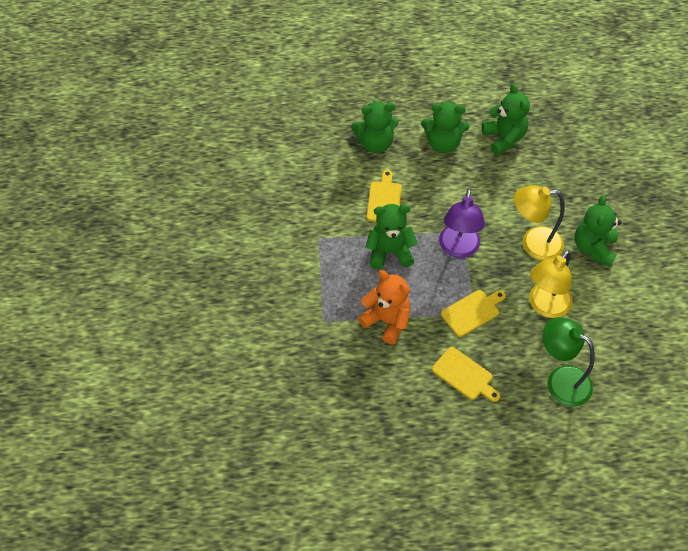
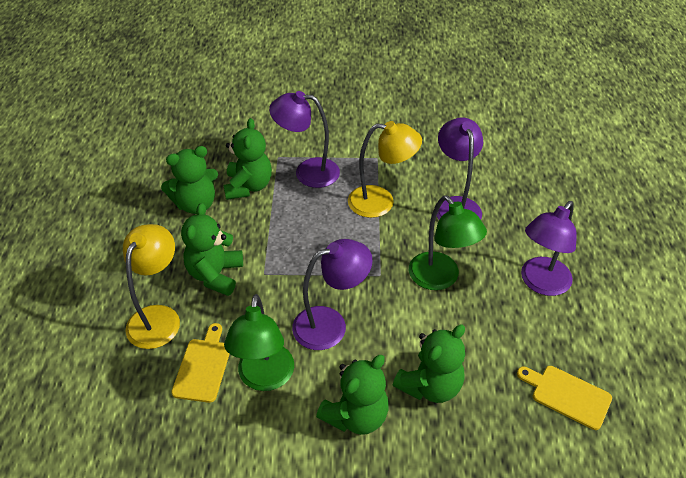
green lamp: [543,317,595,406] = 1 -> [224,294,294,391] [409,196,487,290] = 2
orange teddy bear: [358,270,411,344] = 1 -> none = 0
purple lamp: [439,189,485,258] = 1 -> [269,91,340,188] [292,239,373,350] [437,118,483,219] [521,201,577,296] = 4
yellow cutting board: [367,170,402,222] [432,347,500,402] [441,290,506,337] = 3 -> [171,323,230,403] [517,366,612,430] = 2

